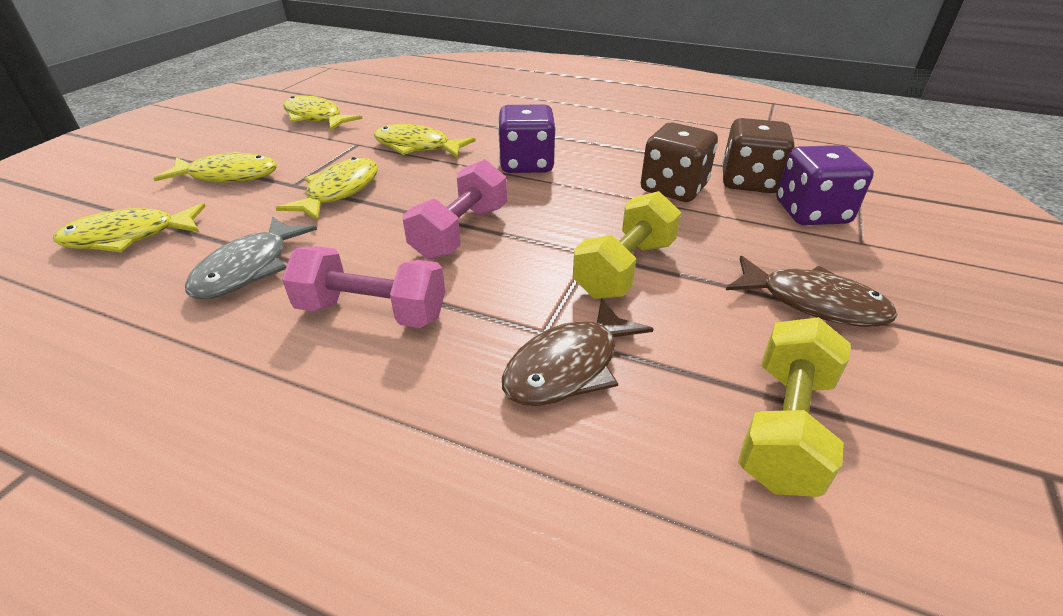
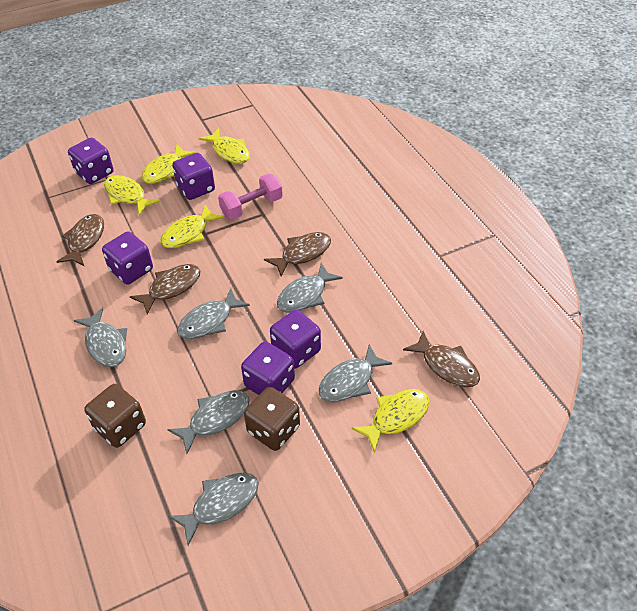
brown fish: [502,298,654,406] [726,256,898,327] = 2 -> [56,214,104,266] [130,264,200,314] [264,232,331,277] [403,331,480,387] = 4
grey fish: [185,216,317,299] = 1 -> [74,307,127,367] [167,390,250,454] [169,473,258,546] [177,288,250,339] [277,263,343,313] [319,344,392,402] = 6
pink dumbbell: [282,246,445,328] [403,159,507,260] = 2 -> [218,174,283,220] = 1
purple dice: [498,104,556,173] [777,145,874,225] = 2 -> [68,138,114,184] [102,231,153,285] [172,153,215,200] [241,341,295,395] [270,310,321,368] = 5
yellow dumbbell: [573,191,681,299] [738,317,851,497] = 2 -> none = 0

